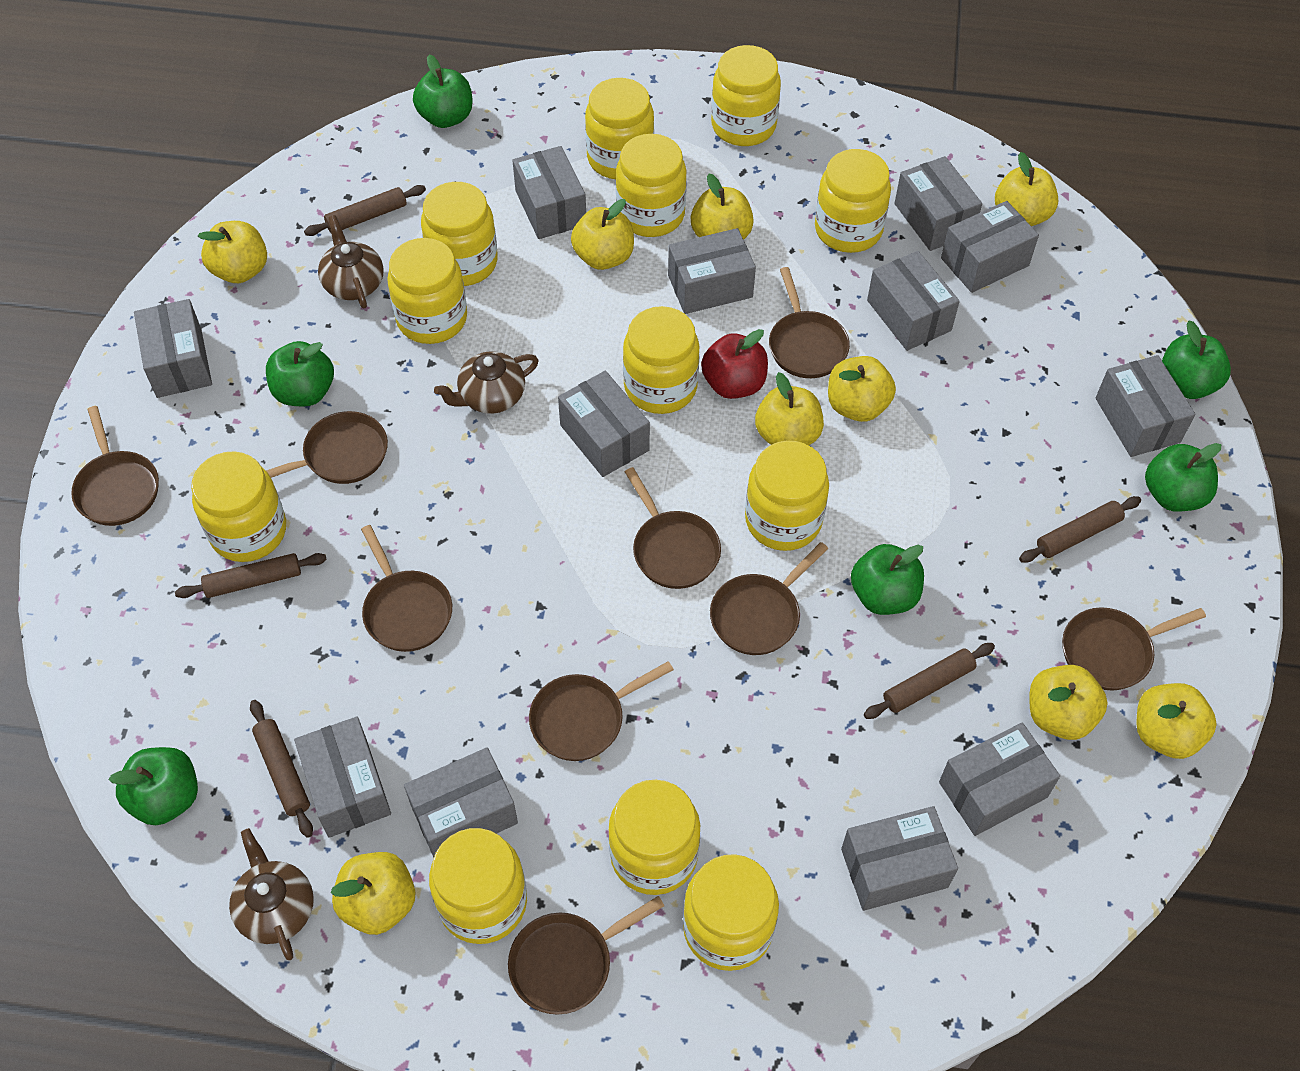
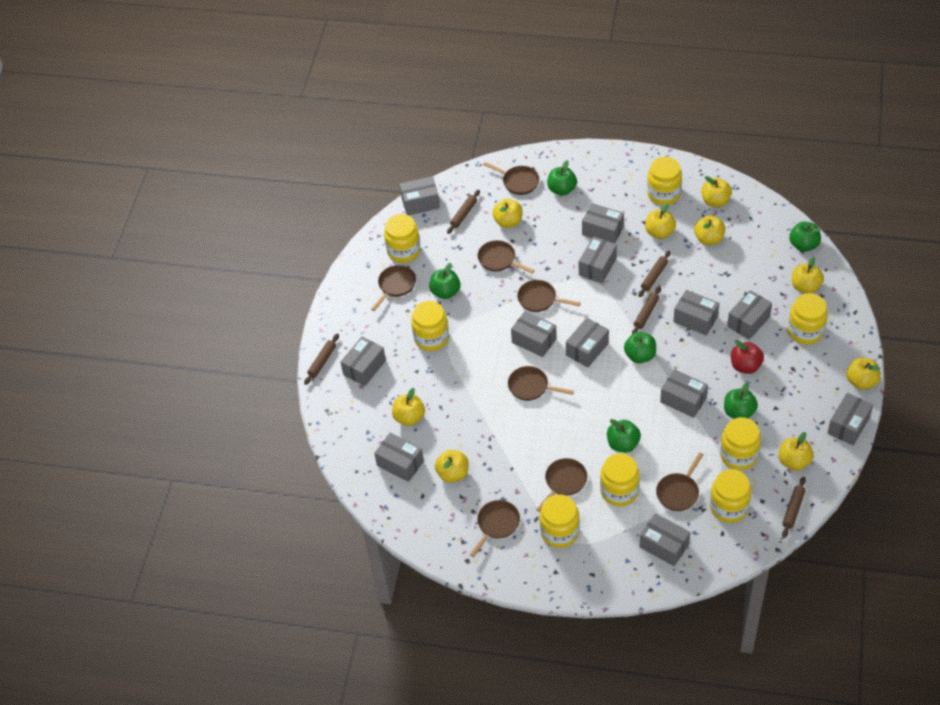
brown pan: [71,406,159,526] [266,411,388,484] [361,525,452,652] [508,896,664,1015] [529,661,674,761] [625,467,721,589] [710,542,828,655] [769,267,850,378] [1062,607,1206,691] = 9 -> [371,265,416,311] [470,500,520,557] [477,240,535,274] [483,162,539,195] [508,366,574,401] [517,280,581,312] [536,458,587,512] [656,452,703,511] = 8
brown teapot: [229,828,314,960] [318,215,384,308] [434,351,539,414] = 3 -> none = 0
yellow jar: [191,451,286,562] [387,238,467,344] [421,182,498,286] [429,828,527,944] [585,78,654,179] [608,779,700,895] [616,134,687,237] [623,306,699,414] [683,854,779,971] [711,45,781,146] [745,441,829,551] [815,149,891,253] = 12 -> [384,214,421,263] [411,301,449,351] [540,494,580,548] [600,453,640,506] [647,157,682,205] [710,469,751,523] [720,417,761,470] [788,293,828,344] = 8

